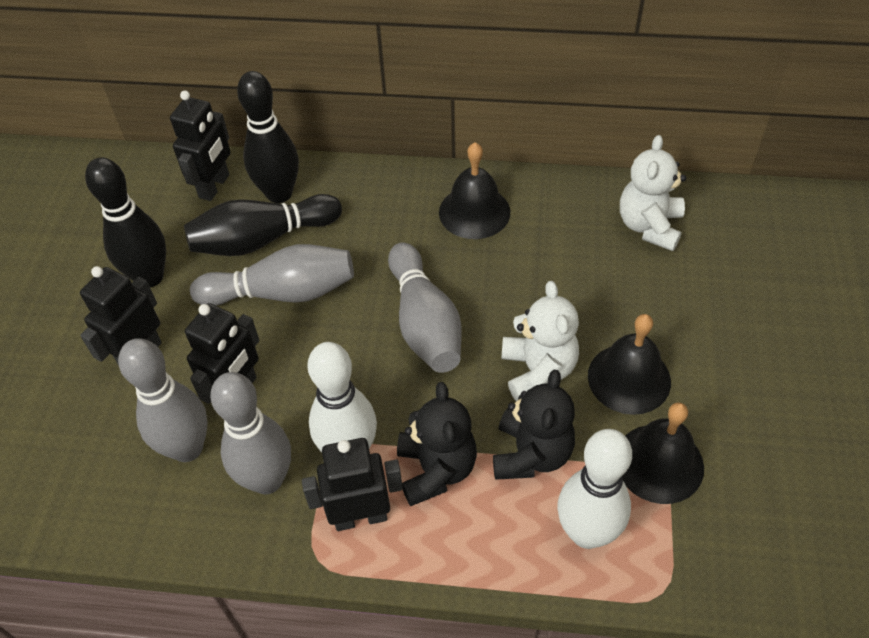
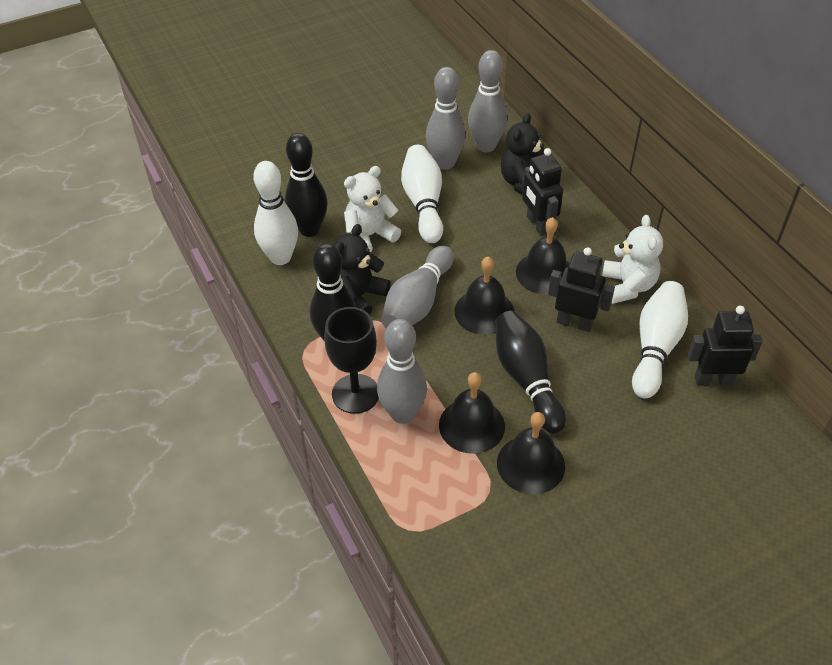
black bell: [439,142,510,239] [588,314,671,415] [622,402,704,504] = 3 -> [439,372,505,454] [454,256,514,335] [497,412,565,494] [516,217,569,295] = 4
black goblet: none = 0 -> [324,307,379,414] = 1
black robot: [80,266,162,366] [170,90,231,201] [185,303,259,404] [302,438,403,531] = 4 -> [522,148,563,236] [548,247,615,332] [687,306,763,386] = 3
white bowling pin: [307,342,377,452] [557,429,632,549] = 2 -> [253,161,298,265] [401,145,443,243] [632,281,688,398] = 3

